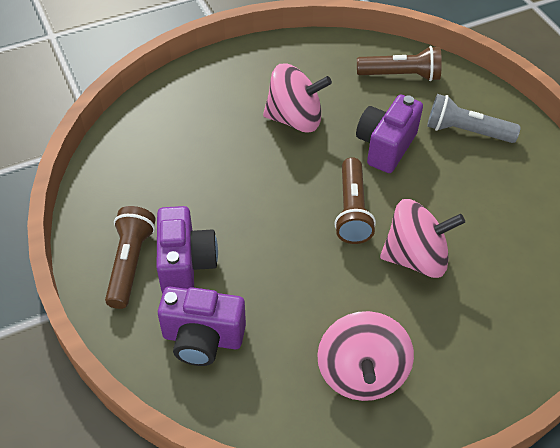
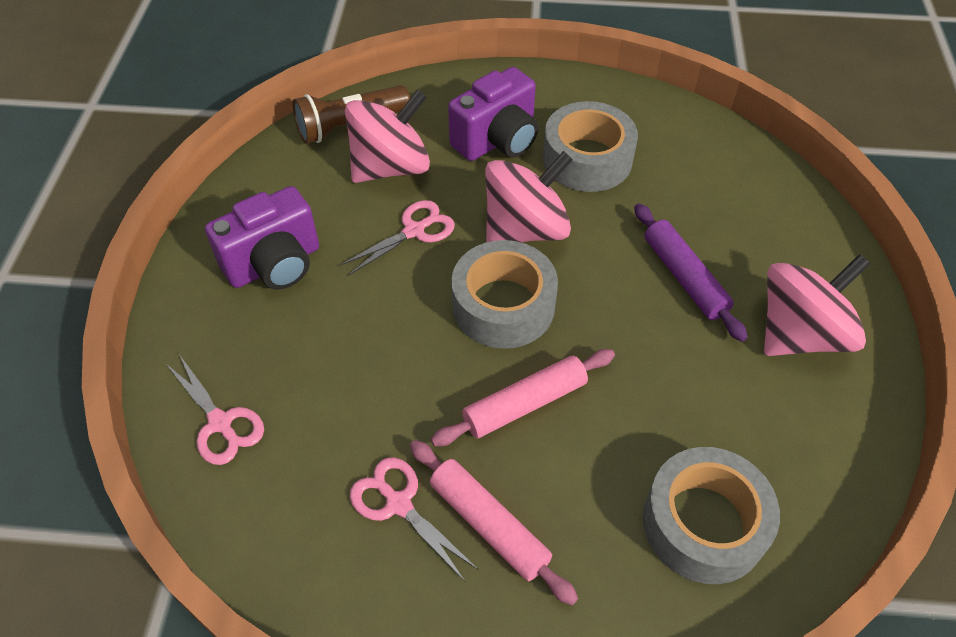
brown flashlight: [105,206,156,309] [334,157,376,244] [357,46,442,81] = 3 -> [292,85,410,144] = 1
grey flashlight: [427,94,521,143] = 1 -> none = 0
grey tape: none = 0 -> [451,240,558,349] [543,101,638,192] [643,447,780,584] = 3
pink rolling pin: none = 0 -> [410,440,578,605] [431,349,615,446] = 2
pink scissors: none = 0 -> [166,354,264,465] [340,200,455,275] [350,457,479,581] = 3
purple camera: [156,206,218,293] [158,287,246,366] [356,95,423,173] = 3 -> [205,186,319,290] [448,67,538,161] = 2
purple rolling pin: none = 0 -> [634,203,748,342] = 1

